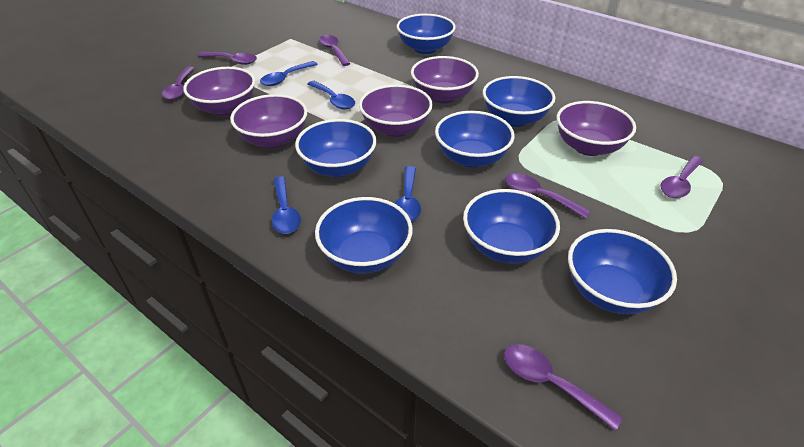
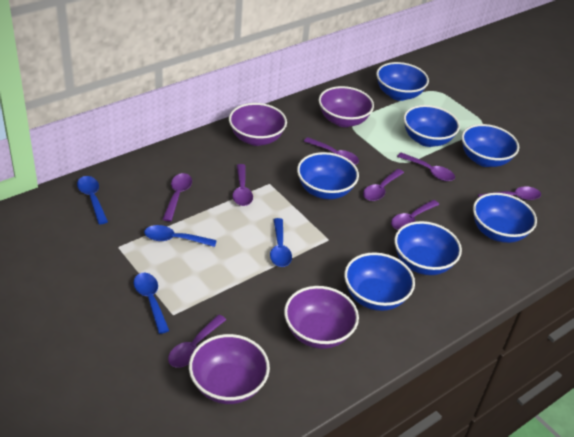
purple bowl: [183,67,255,116] [230,94,307,148] [359,85,433,137] [411,56,479,103] [557,101,636,156] = 5 -> [189,334,270,404] [229,103,287,146] [284,286,359,349] [319,86,374,127] = 4
purple spoon: [162,67,194,100] [198,52,257,65] [319,35,351,66] [504,344,623,431] [505,173,591,218] [661,156,704,198] = 6 -> [163,173,192,222] [168,315,226,368] [233,164,253,206] [304,137,359,165] [363,169,404,201] [391,200,439,230] [397,153,455,181] [478,186,541,200] = 8

